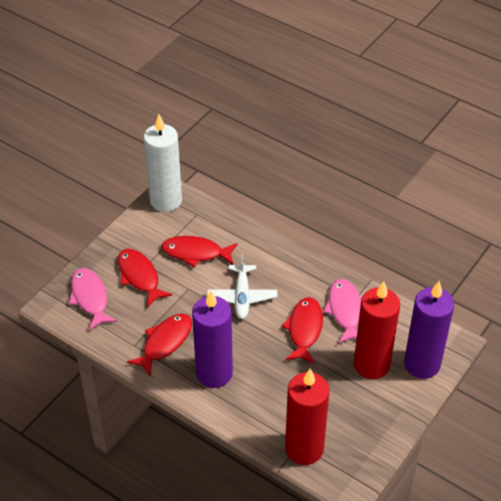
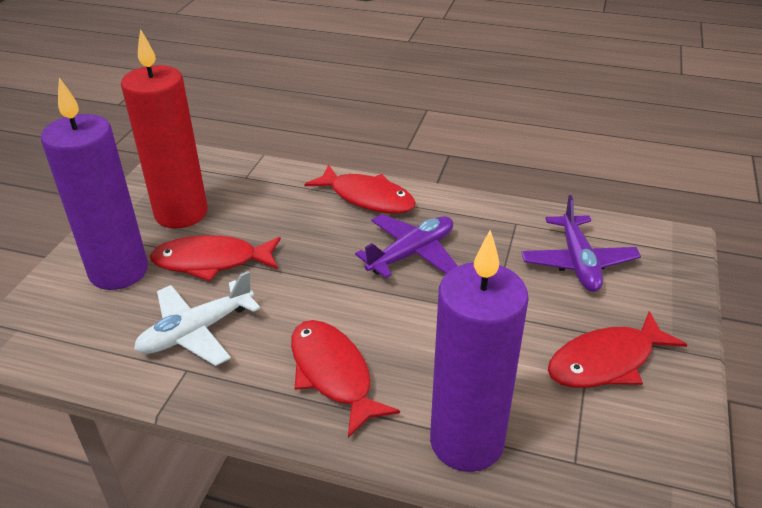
pink fish: [69,268,117,331] [323,279,361,343] = 2 -> none = 0
purple plane: none = 0 -> [355,214,458,278] [521,195,641,292] = 2
red candle: [285,369,330,465] [354,281,400,379] = 2 -> [121,29,208,229] = 1
white candle: [144,114,182,212] = 1 -> none = 0

